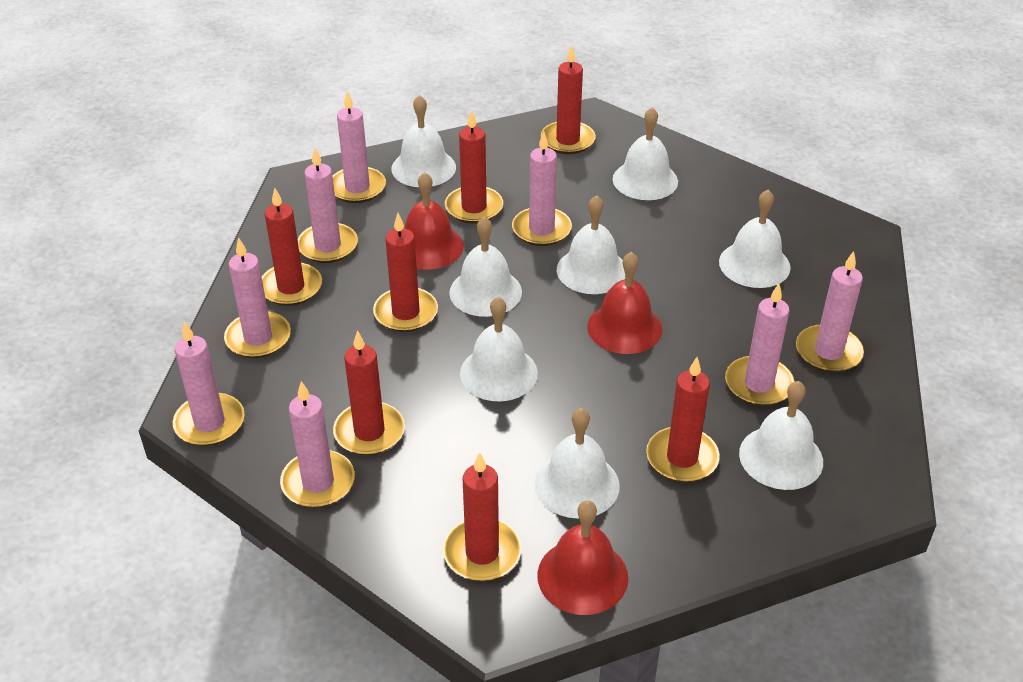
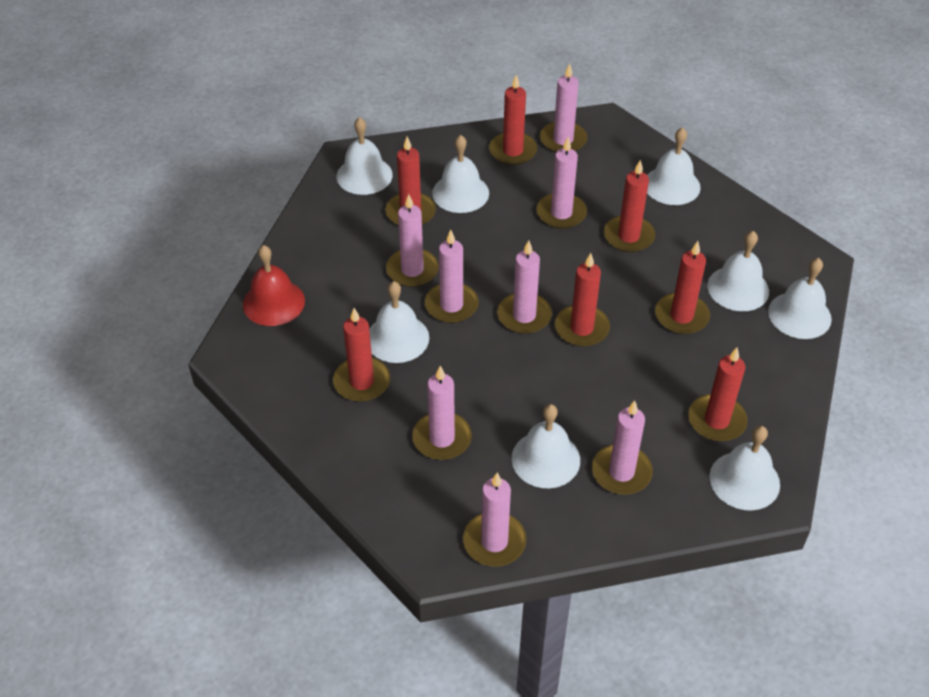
red bell: [405,172,464,270] [537,500,628,615] [587,252,662,354] = 3 -> [243,245,305,326] = 1

